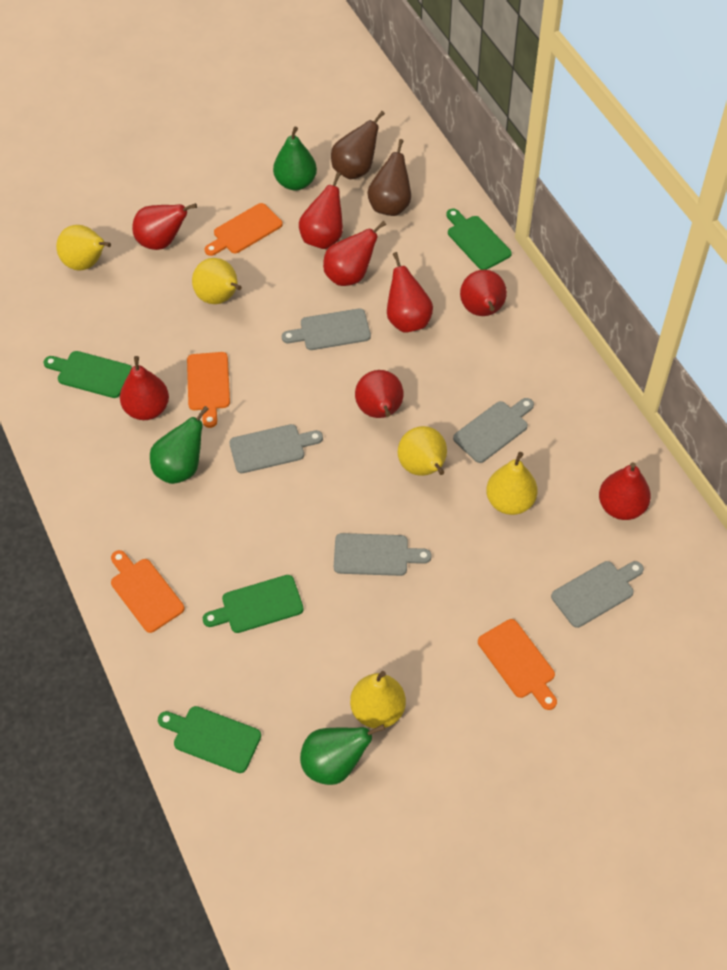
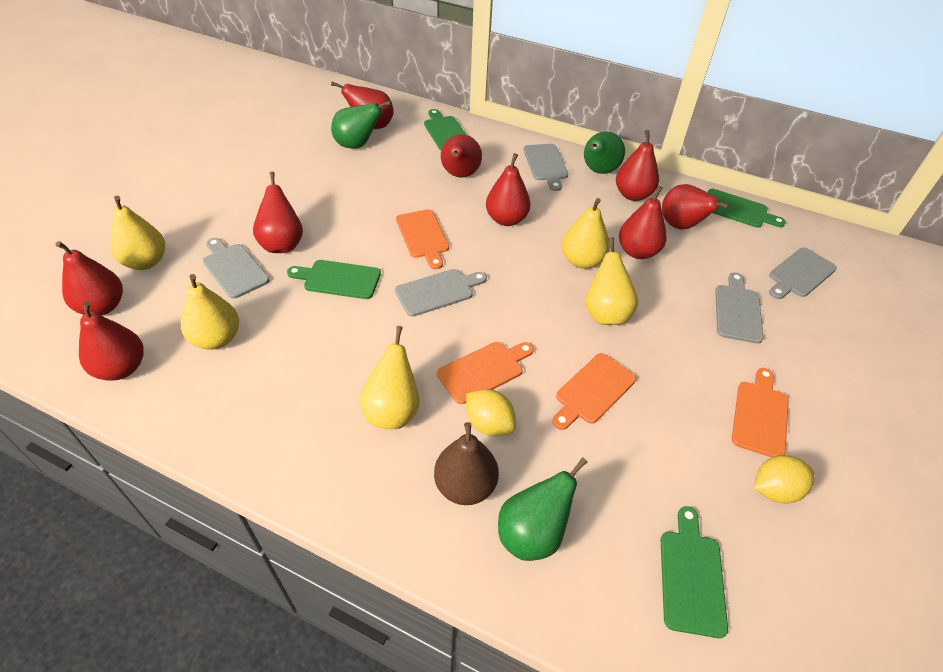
brown pear: [331,111,385,179] [367,139,411,216] = 2 -> [434,422,499,505] = 1
red pear: [120,356,169,420] [132,203,197,250] [299,172,343,249] [323,221,386,286] [355,370,404,418] [387,252,433,333] [460,270,507,316] [599,462,651,520] = 8 -> [55,241,123,316] [79,301,144,381] [253,172,303,253] [331,81,394,129] [441,134,482,178] [486,153,531,226] [616,130,659,201] [619,186,667,259] [662,184,730,230] = 9
yellow lemon: none = 0 -> [466,389,516,436] [754,455,814,504] = 2

